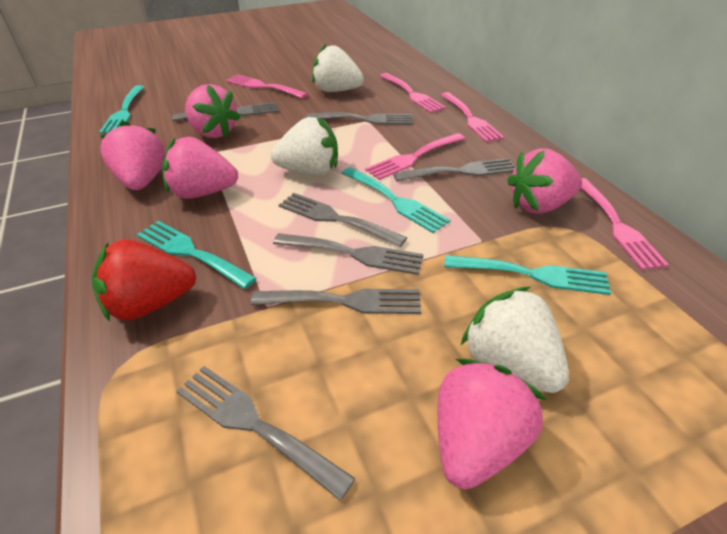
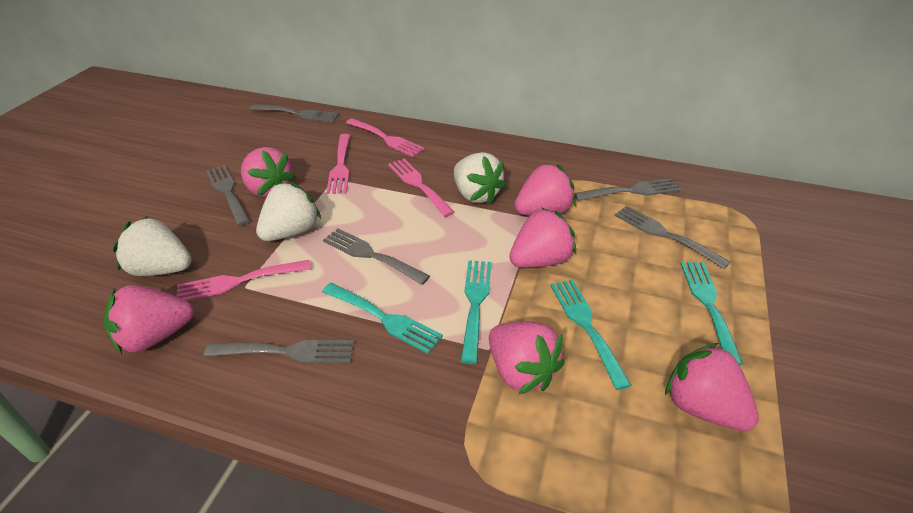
grey fork: [172,102,279,121] [176,366,356,501] [251,289,421,314] [273,233,424,275] [279,193,407,247] [306,112,412,125] [393,158,515,182] = 7 -> [204,340,354,363] [206,165,250,226] [251,104,339,123] [323,228,430,285] [574,178,681,201] [614,205,730,269] = 6
pink fork: [226,75,308,98] [365,133,465,180] [380,73,446,113] [441,92,504,142] [581,178,669,270] = 5 -> [177,260,311,301] [326,134,350,194] [346,118,425,157] [388,158,455,217] = 4
pink strawberry: [100,121,165,190] [162,137,238,199] [185,84,241,138] [437,358,547,490] [507,149,582,214] = 5 -> [104,285,194,354] [241,147,296,198] [489,322,565,395] [509,208,576,268] [514,163,576,216] [665,343,759,431] = 6
red strawberry: [92,240,196,322] = 1 -> none = 0

